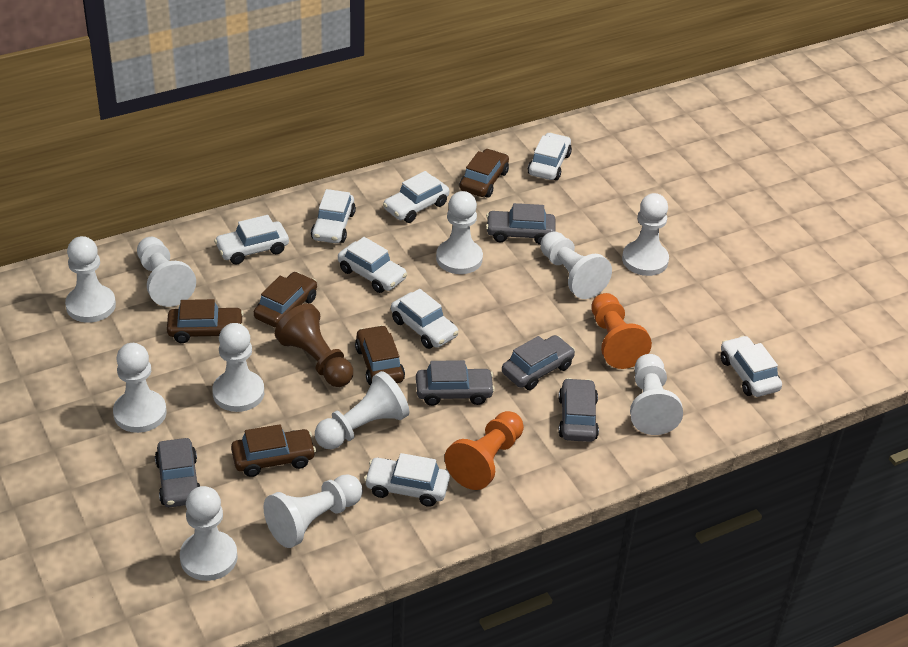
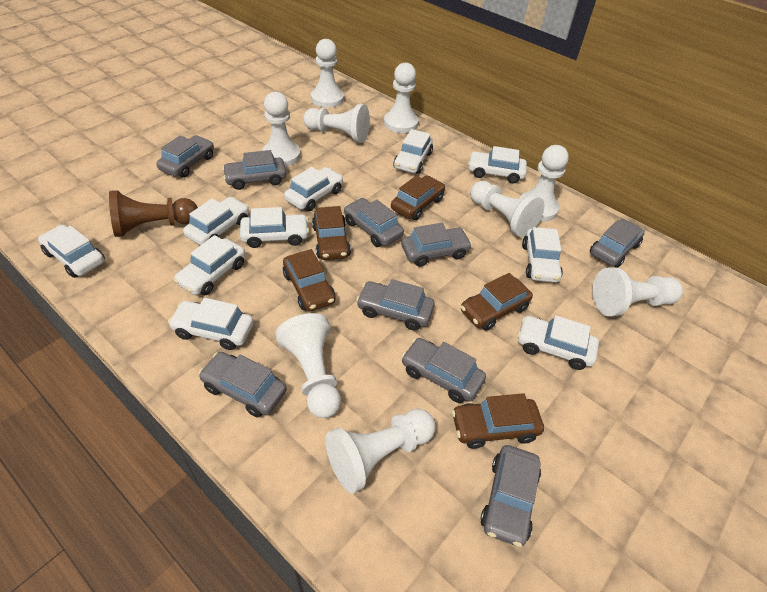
grey car: [155,438,200,507] [416,360,495,406] [486,203,556,245] [502,335,575,390] [558,378,599,442] = 5 -> [156,135,214,178] [199,352,287,417] [222,150,286,190] [344,198,404,247] [356,279,435,330] [401,223,472,267] [401,338,486,403] [480,445,541,547] [590,219,645,268] = 9
orange pawn: [445,411,524,490] [591,293,652,369] = 2 -> none = 0
white car: [214,215,289,264] [311,189,356,243] [338,237,407,293] [364,453,450,507] [383,171,449,223] [391,289,459,349] [527,132,572,180] [721,335,782,397] = 8 -> [38,225,105,278] [168,298,254,350] [174,235,245,295] [183,197,249,245] [240,207,309,248] [284,167,343,211] [393,129,433,174] [468,146,527,183] [517,316,599,370] [522,227,563,283] = 10
white pawn: [65,236,116,323] [113,343,167,433] [137,237,196,307] [180,486,238,581] [212,323,264,412] [263,474,363,548] [315,371,409,450] [436,191,483,274] [540,231,612,299] [622,193,669,276] [630,354,683,435] = 11 -> [262,92,301,167] [275,313,341,418] [303,104,370,143] [311,39,344,108] [325,409,436,494] [384,63,419,133] [470,181,544,237] [519,145,569,222] [592,267,683,316] = 9

